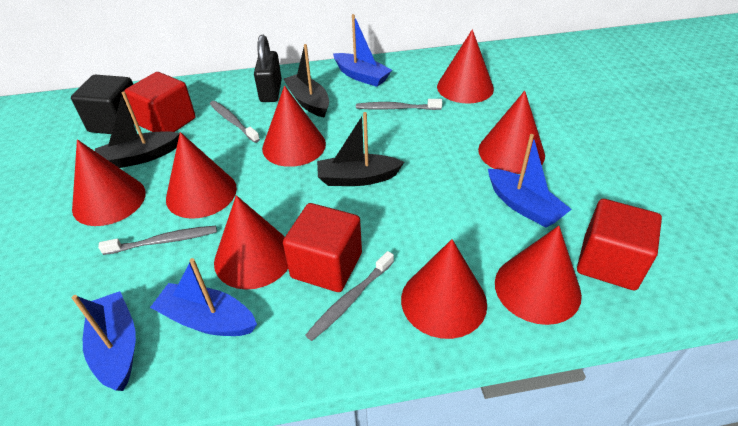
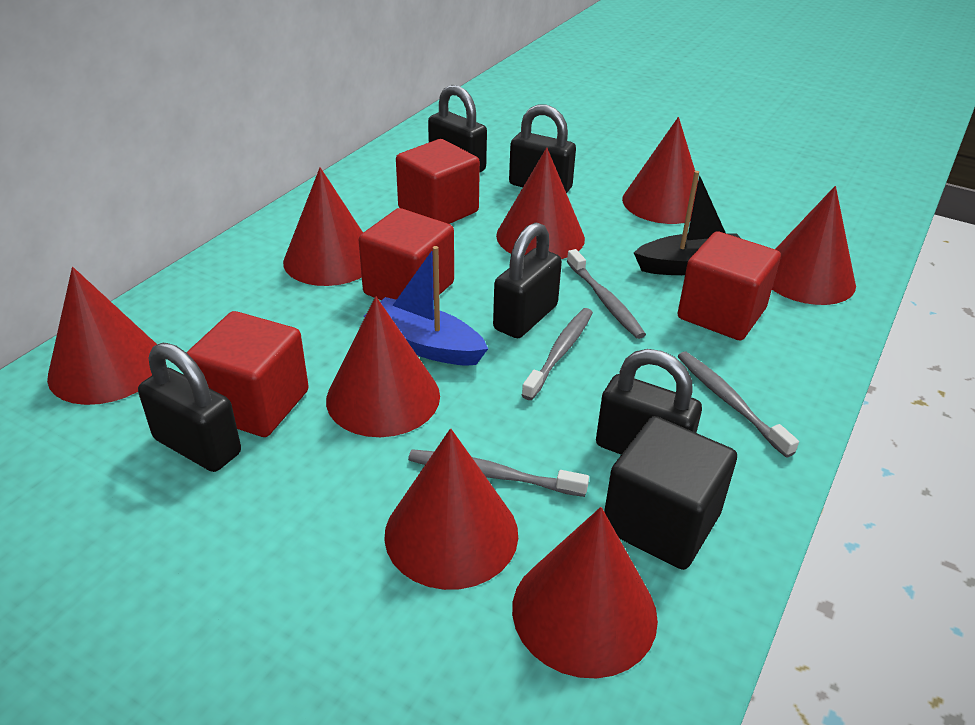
black boat: [95,91,180,168] [284,44,329,118] [317,112,404,186] = 3 -> [634,171,740,275] = 1
black padlock: [254,35,282,102] = 1 -> [138,343,241,472] [428,85,487,172] [493,222,562,338] [509,104,576,193] [596,349,702,455] = 5
blue boat: [72,291,136,391] [150,258,257,336] [333,14,392,87] [488,134,572,228] = 4 -> [364,246,488,365] = 1
red cube: [125,72,196,132] [283,203,362,292] [577,199,662,291] = 3 -> [186,311,309,437] [359,208,454,300] [396,139,480,224] [677,231,781,341] = 4

